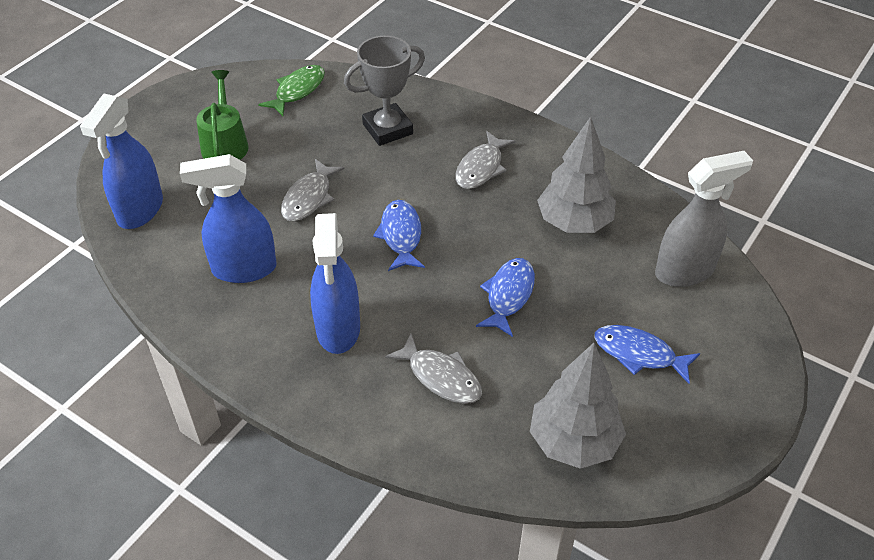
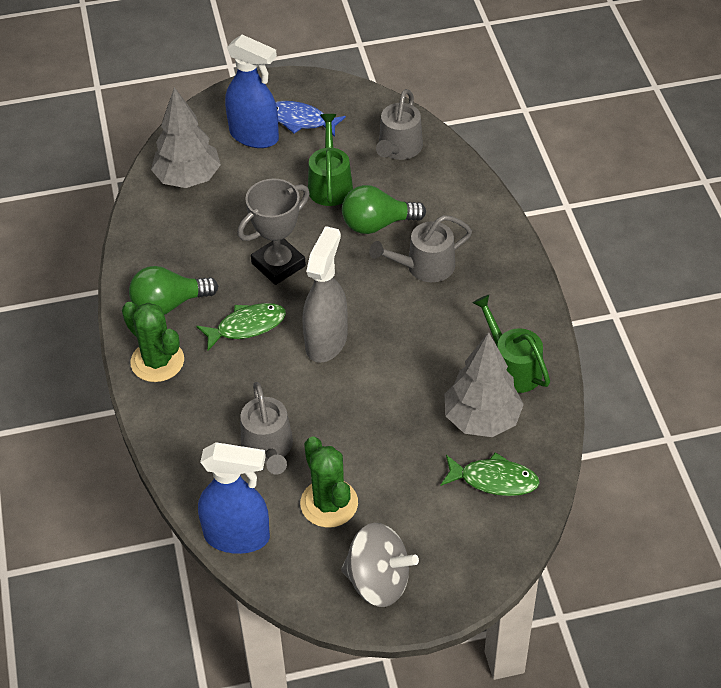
blue fish: [373,200,425,271] [476,258,535,337] [594,325,700,384] = 3 -> [276,101,346,137] = 1
blue spray bottle: [80,94,163,229] [180,154,277,283] [310,213,360,354] = 3 -> [198,442,270,554] [225,35,279,148] = 2
green cactus: none = 0 -> [122,302,184,382] [300,437,358,528] = 2
green fish: [258,65,325,116] = 1 -> [196,303,286,351] [441,452,540,496] = 2
green light bulb: none = 0 -> [129,266,218,315] [342,185,426,234] = 2
green watering can: [196,70,249,160] = 1 -> [308,114,353,206] [473,295,550,393] = 2
grey fish: [281,159,345,221] [385,333,482,404] [455,131,516,189] = 3 -> none = 0
grey spinning top: none = 0 -> [341,523,419,607] = 1
grey watering can: none = 0 -> [240,382,293,475] [369,215,472,282] [376,89,423,160] = 3

